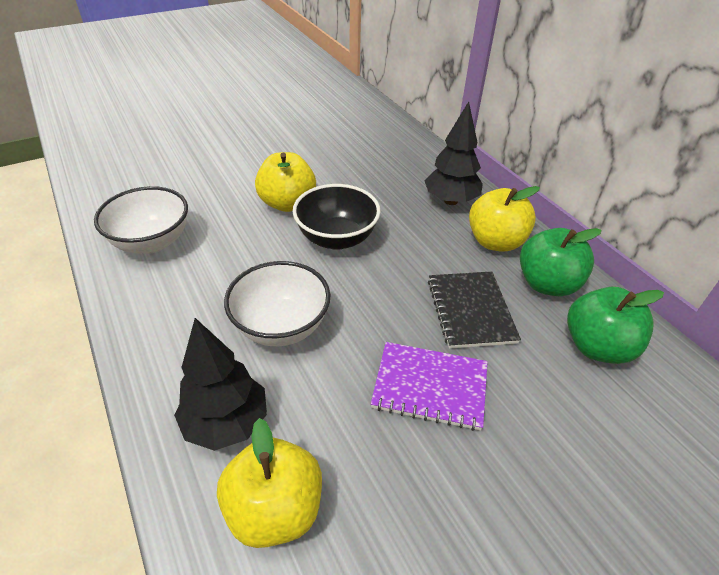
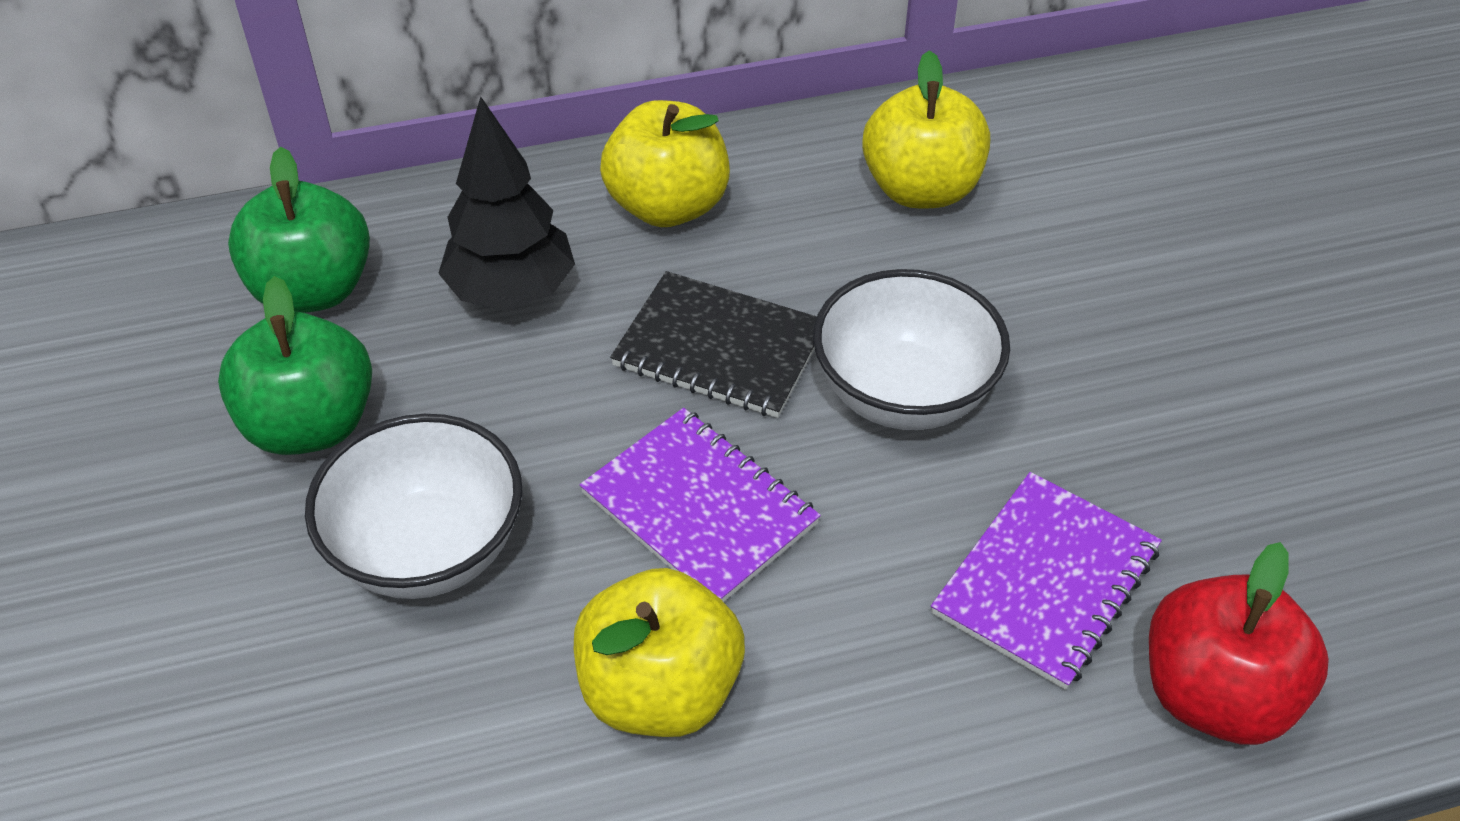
black bowl: [293,184,381,250] = 1 -> none = 0
black tree: [174,318,267,451] [424,102,483,205] = 2 -> [438,97,575,310] = 1
purple notebook: [371,342,487,431] = 1 -> [580,408,821,602] [931,472,1162,690] = 2
red apple: none = 0 -> [1149,542,1329,745] = 1

